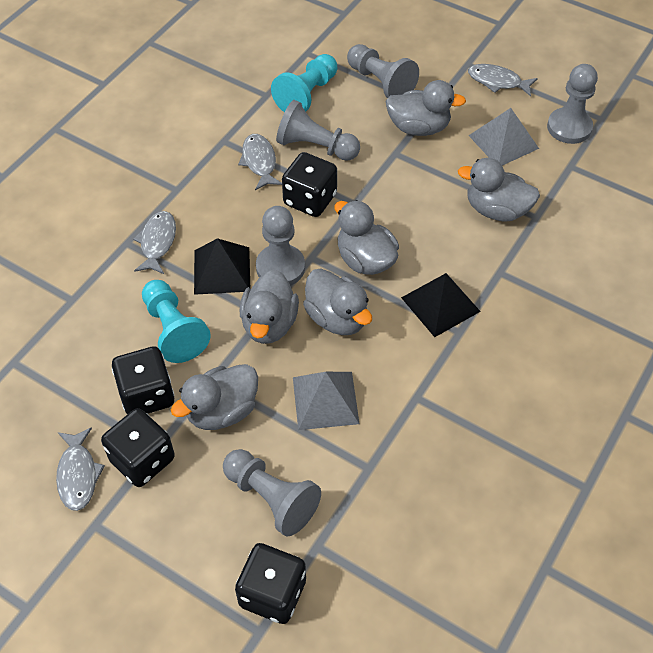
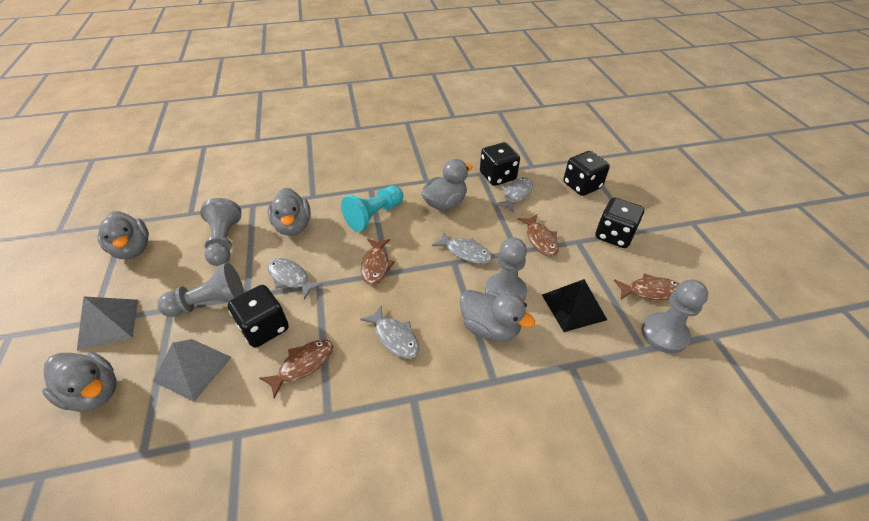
black pyramid: [194,238,250,295] [401,273,481,337] = 2 -> [542,279,607,332] = 1
brown fish: none = 0 -> [259,340,333,399] [361,239,395,285] [517,214,559,256] [614,273,679,300] = 4
grey duck: [171,364,258,430] [240,269,299,344] [303,269,372,335] [334,200,399,275] [386,80,466,136] [458,158,540,222] = 6 -> [42,352,116,412] [97,211,149,259] [268,188,311,236] [422,159,472,211] [460,290,535,342] = 5
grey pawn: [223,449,321,537] [256,206,305,286] [276,100,360,161] [347,44,419,98] [547,64,598,144] = 5 -> [157,263,244,317] [200,198,241,266] [485,238,527,302] [642,280,708,354] = 4
turquoise pawn: [142,280,211,363] [271,54,337,112] = 2 -> [341,186,403,232] = 1

